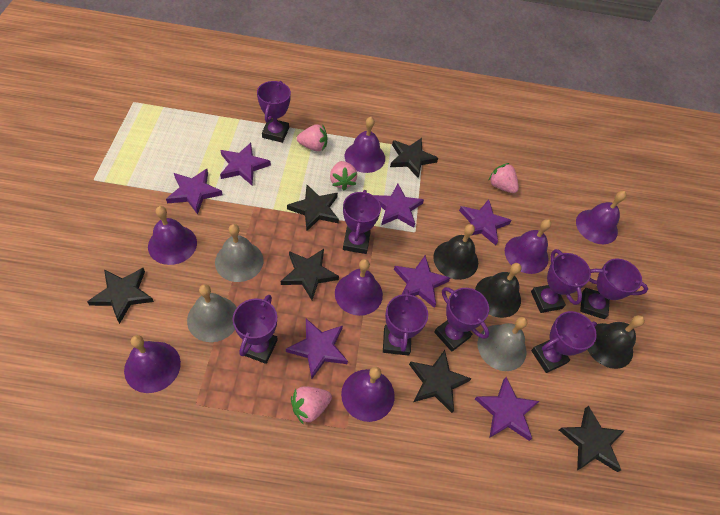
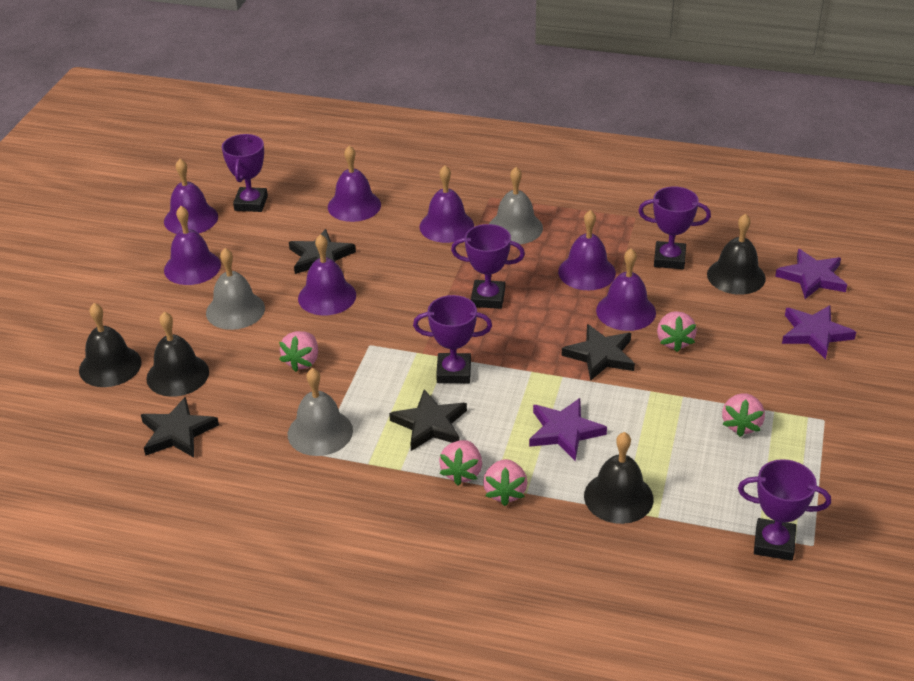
black bell: [433,224,478,280] [475,263,521,318] [587,315,645,369] = 3 -> [79,303,142,387] [146,312,209,397] [584,432,654,524] [707,214,766,295] = 4
black star: [87,268,154,324] [281,249,339,300] [287,185,339,231] [390,138,438,178] [409,350,472,413] [559,406,624,472] = 6 -> [141,397,219,458] [289,229,356,274] [389,389,467,451] [562,324,635,381] = 4
pink strawberry: [291,386,332,425] [297,125,327,151] [330,161,357,190] [488,163,519,193] = 4 -> [279,331,318,372] [439,440,482,486] [483,459,527,506] [657,311,697,352] [722,393,765,437] = 5
purple star: [166,169,223,215] [220,143,271,185] [286,319,348,379] [373,184,424,228] [394,255,450,308] [459,199,512,246] [475,377,539,441] = 7 -> [529,398,607,461] [775,249,847,299] [782,305,856,359] = 3
purple trophy: [233,295,278,364] [257,81,291,143] [343,190,381,254] [383,289,428,356] [434,287,489,352] [531,249,591,313] [531,311,597,373] [580,259,648,319] = 8 -> [222,134,268,212] [413,295,492,383] [451,224,525,309] [638,187,711,269] [738,459,831,561] = 5

